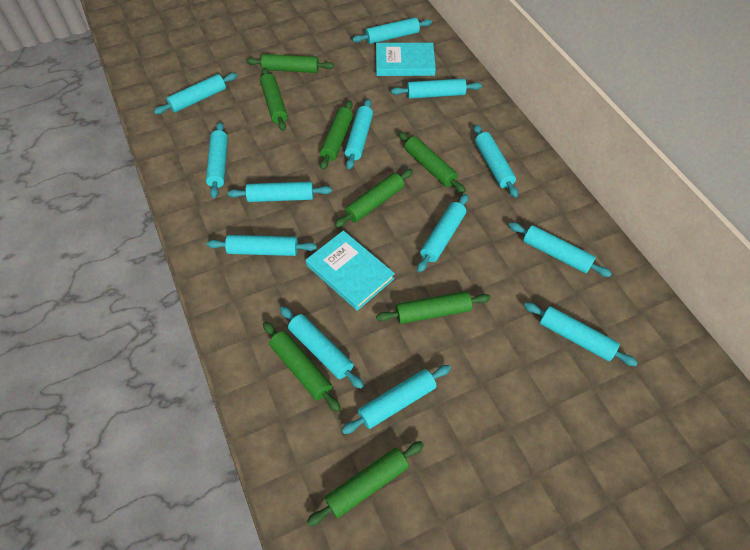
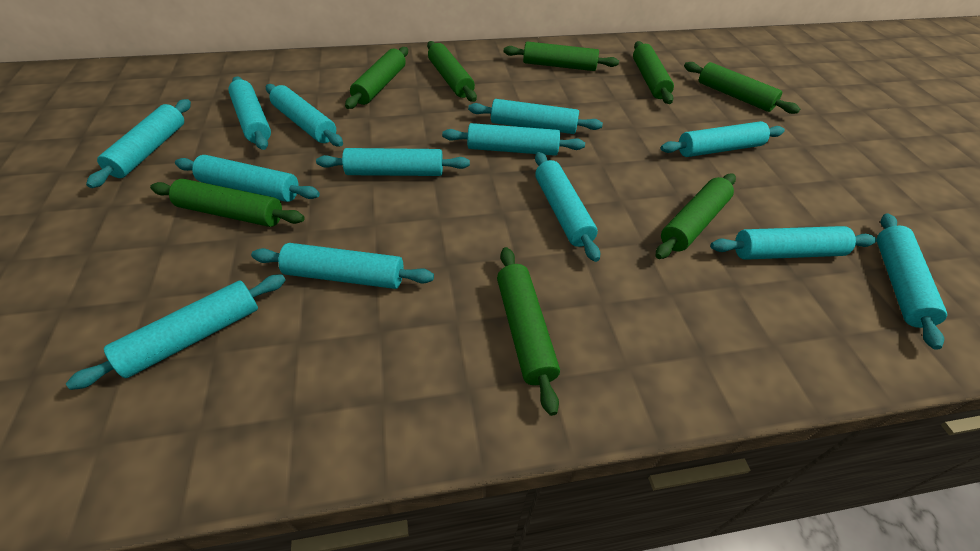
turquoise book: [306,230,395,311] [376,43,436,76] = 2 -> none = 0

